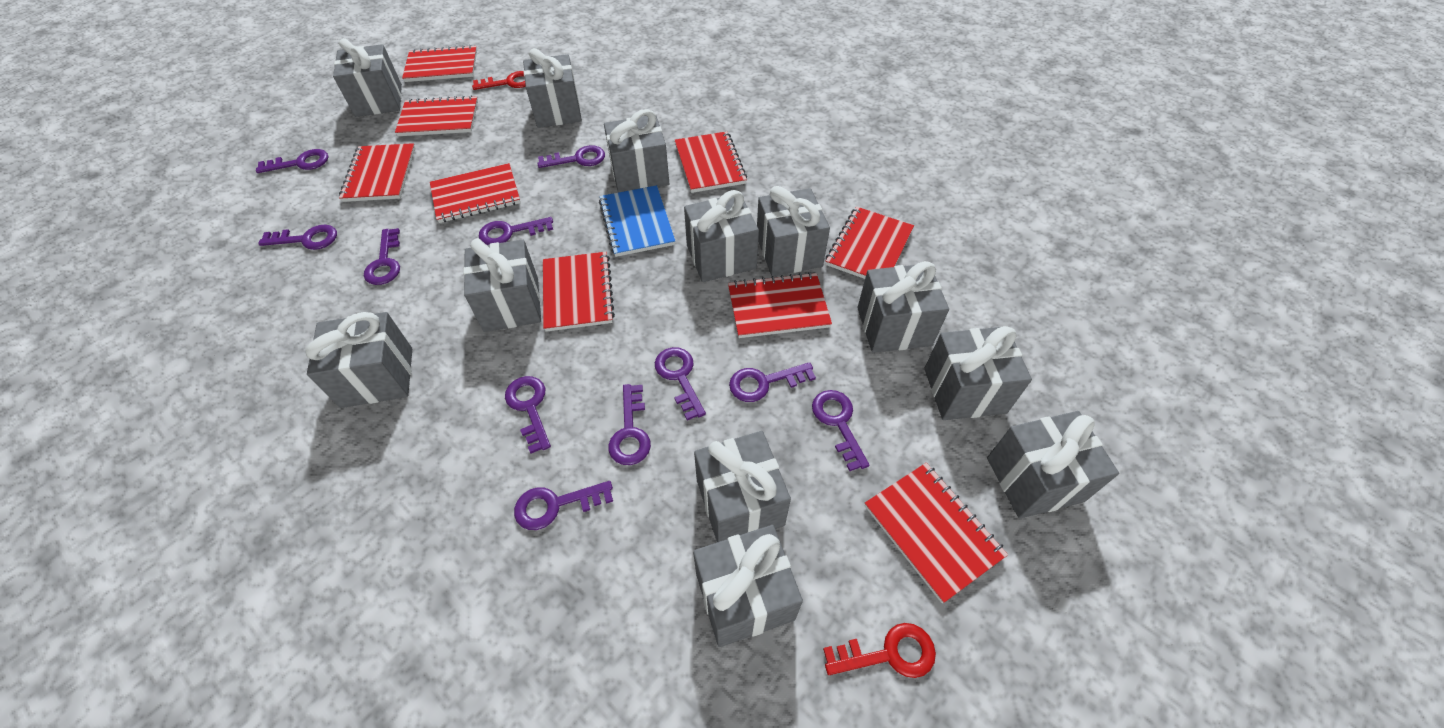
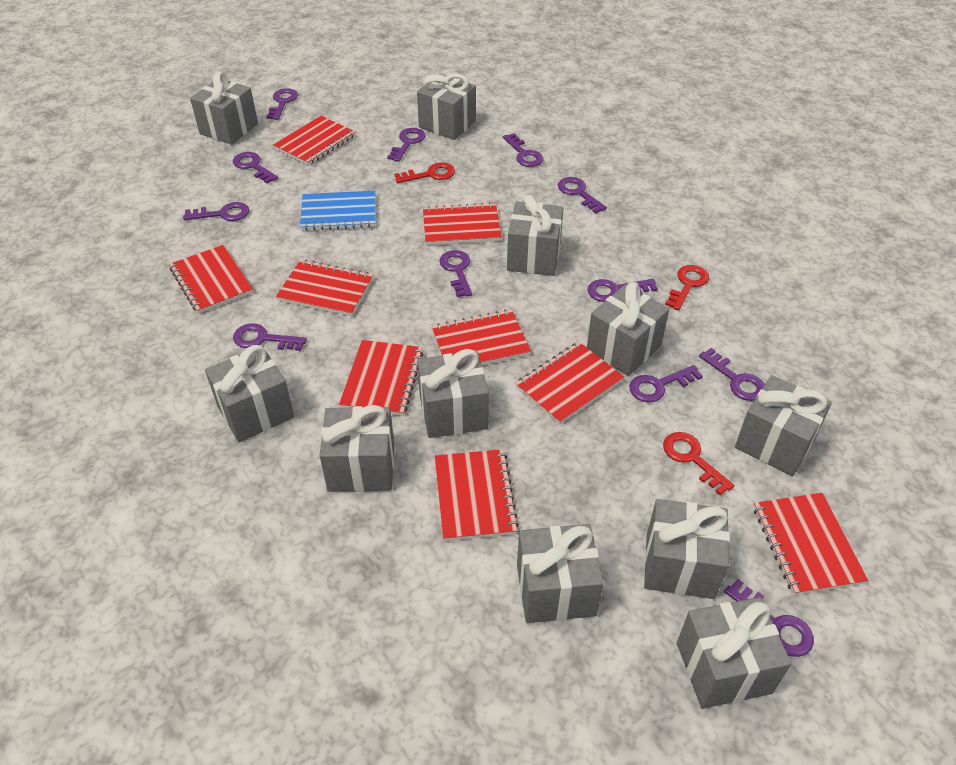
grey gift: [305,312,412,408] [333,38,402,117] [463,238,541,332] [523,48,582,128] [604,109,669,193] [684,190,759,282] [693,525,803,647] [694,431,791,542] [757,186,830,276] [857,261,949,353] [924,326,1032,420] [987,411,1119,519] = 12 -> [190,72,258,145] [205,345,294,442] [319,405,394,492] [417,74,476,140] [417,349,489,438] [507,195,563,276] [517,524,604,623] [587,282,669,376] [644,499,730,599] [677,597,791,709] [735,375,832,476] = 11
purple key: [256,149,328,173] [258,225,337,250] [364,228,400,285] [479,217,553,245] [505,376,551,453] [514,481,613,530] [538,145,605,168] [608,384,651,465] [655,347,706,420] [729,362,816,402] [812,390,870,471] = 11 -> [183,202,249,221] [233,152,278,184] [233,323,307,351] [267,88,298,120] [387,128,425,162] [439,250,472,297] [503,133,543,167] [558,177,607,214] [587,279,658,302] [629,365,703,403] [699,348,765,401] [724,579,814,657] = 12
red key: [472,71,526,90] [823,623,936,678] = 2 -> [394,162,455,183] [663,432,735,495] [665,265,709,310] = 3

